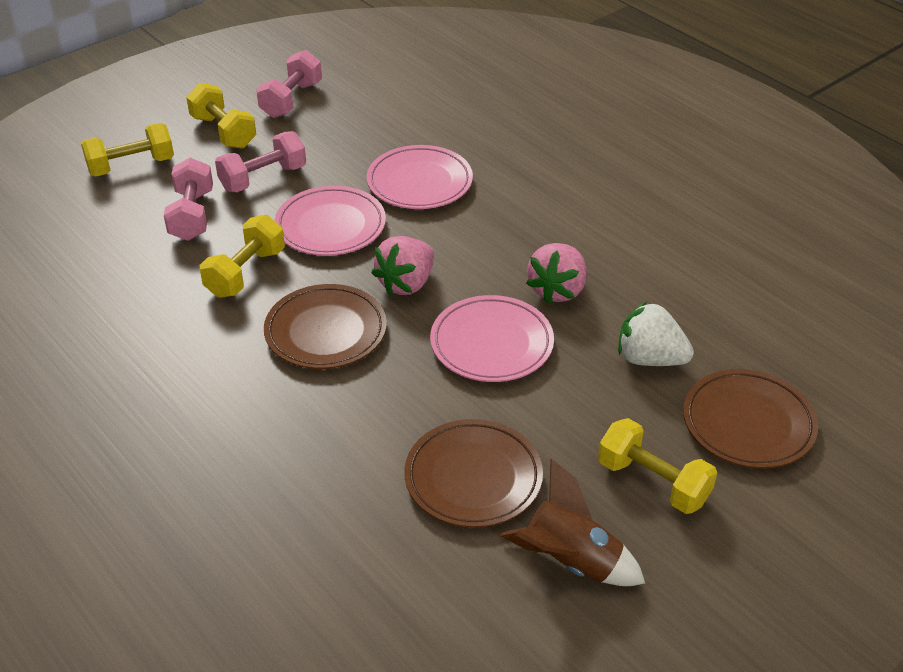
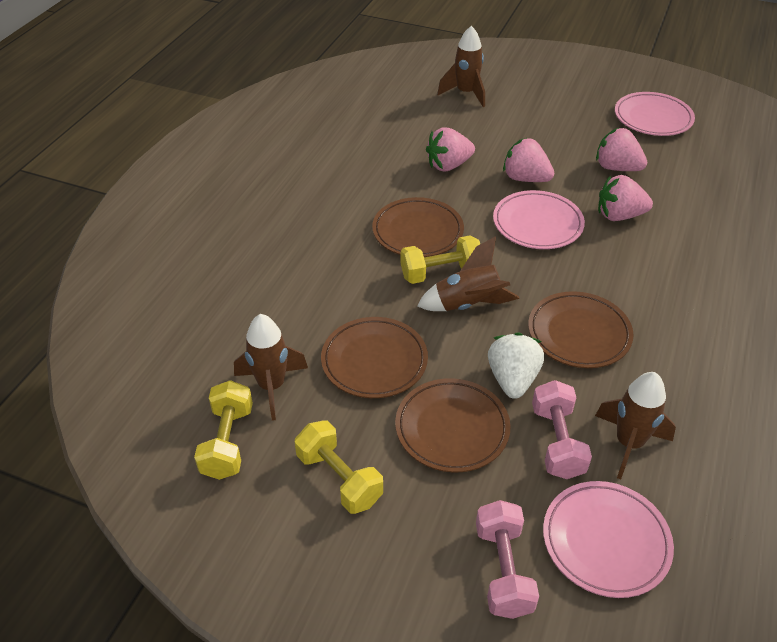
brown plate: [264,284,387,369] [404,419,543,528] [683,369,818,469] = 3 -> [321,317,428,398] [372,197,464,257] [395,378,510,472] [528,291,634,368] = 4
brown rocket: [500,459,646,586] = 1 -> [234,314,308,421] [417,236,520,311] [437,26,485,107] [595,372,676,479] = 4
pink dumbbell: [164,158,213,241] [215,131,306,192] [256,50,322,118] = 3 -> [476,500,539,619] [532,380,592,479] = 2
pink strawberry: [371,236,434,295] [526,243,587,304] = 2 -> [426,128,475,171] [503,138,554,182] [596,127,647,171] [598,175,653,221] = 4
yellow dumbbell: [81,123,174,177] [186,83,256,149] [200,215,285,298] [598,418,717,514] = 4 -> [194,380,253,480] [295,420,383,514] [400,236,480,284] = 3

